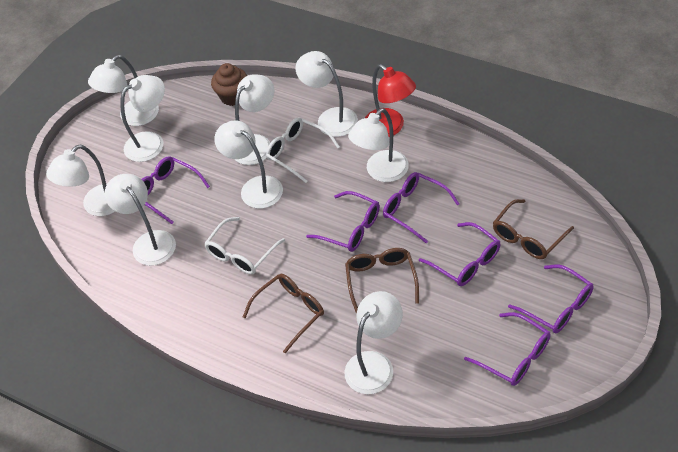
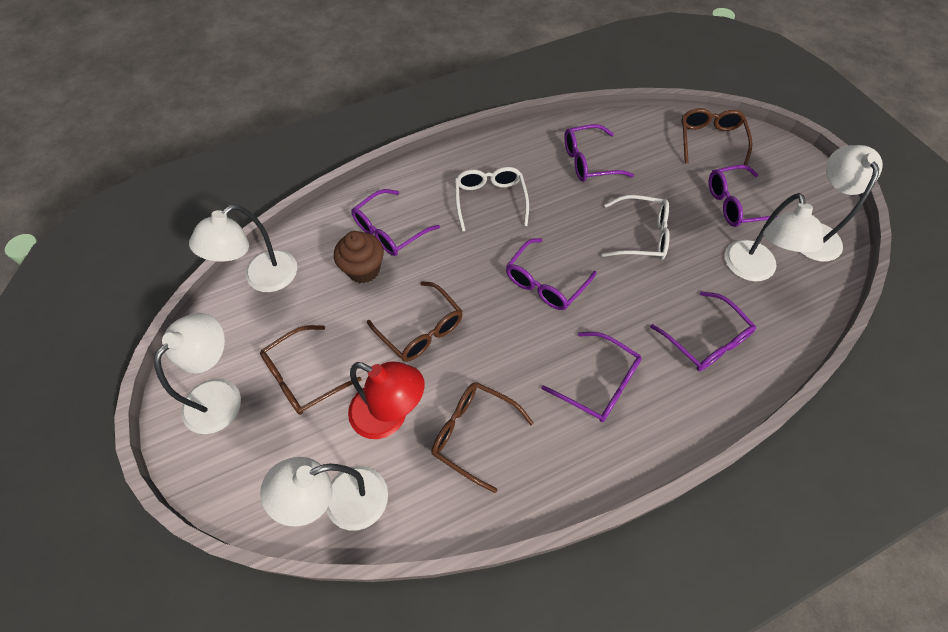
brown glasses: [243,274,324,354] [345,248,419,314] [493,199,574,259] = 3 -> [260,325,362,415] [367,281,463,362] [431,382,534,493] [681,108,753,165] = 4
white lamp: [46,145,115,216] [88,55,159,126] [105,174,176,266] [120,75,165,162] [214,120,283,208] [234,74,274,165] [295,51,358,137] [344,291,403,394] [348,108,409,182] = 9 -> [154,313,241,434] [189,204,297,292] [260,457,388,531] [725,193,824,282] [800,145,883,262] = 5

